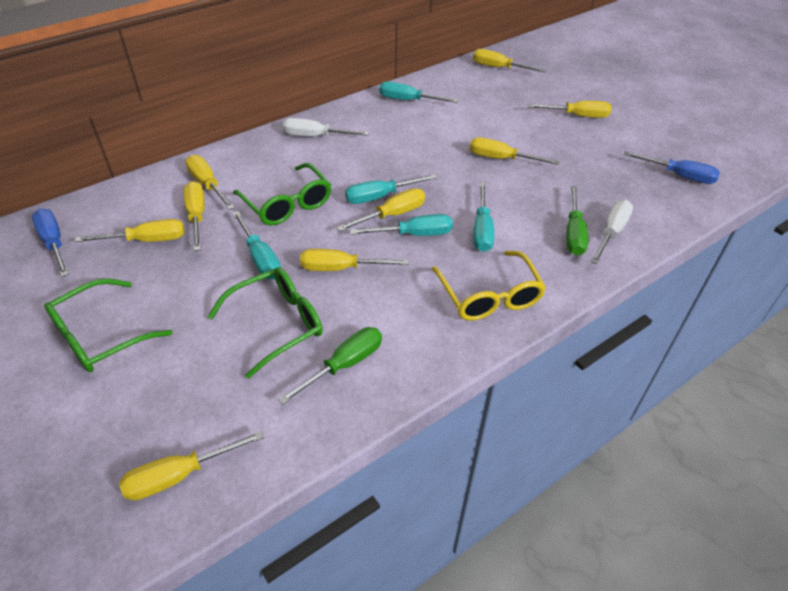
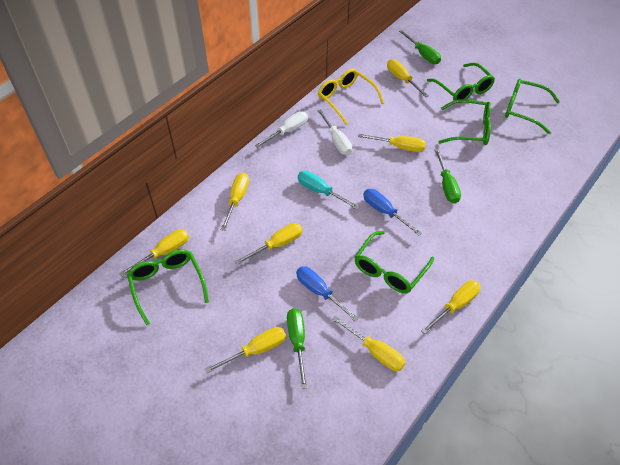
green glasses: [44,278,172,372] [208,267,323,379] [233,163,331,225] = 3 -> [127,249,209,325] [355,231,434,293] [427,63,495,103] [438,99,491,145] [505,79,560,134] = 5
green screwdriver: [278,327,382,405] [566,186,588,256] = 2 -> [287,308,307,389] [399,30,441,64] [434,149,461,204] = 3
turquoise screwdriver: [232,211,281,280] [345,174,437,204] [350,214,453,236] [379,81,458,103] [474,182,494,252] = 5 -> [298,171,359,209] = 1
yellow screwdriver: [75,219,185,242] [120,431,264,501] [183,181,205,251] [185,155,235,210] [300,249,409,271] [337,188,425,231] [470,137,560,165] [473,49,546,72] [527,101,611,118] = 9 -> [119,229,189,277] [205,327,286,373] [221,173,249,231] [235,223,303,265] [332,316,406,371] [358,134,426,152] [387,59,429,97] [421,280,481,334] = 8

